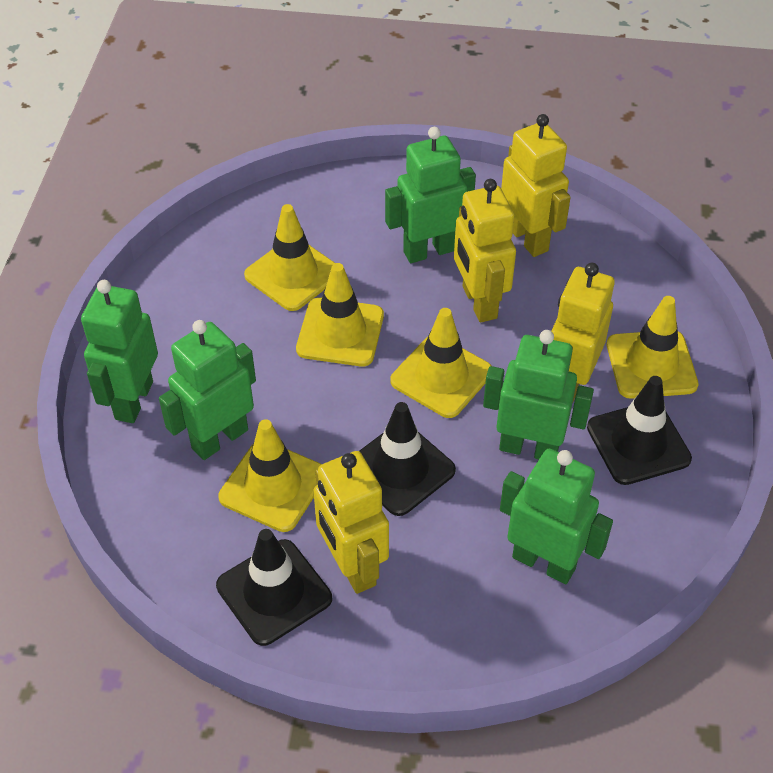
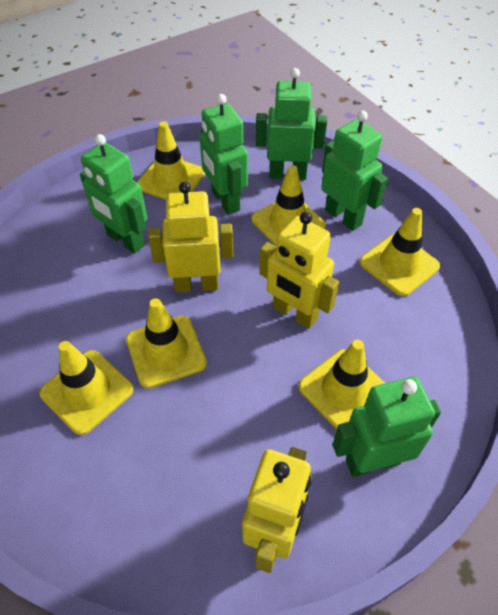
black traffic cone: [216,529,332,646] [359,402,456,516] [587,376,692,485] = 3 -> none = 0
yellow robot: [313,451,389,594] [454,179,516,322] [501,114,571,257] [551,263,615,404] = 4 -> [148,182,233,293] [242,447,312,573] [259,212,339,329] = 3
yellow traffic cone: [218,419,322,532] [244,204,335,311] [296,263,384,366] [390,308,492,418] [607,296,698,399] = 5 -> [39,341,134,435] [126,298,207,389] [137,121,205,200] [251,165,326,246] [299,340,385,429] [360,208,440,296] = 6

